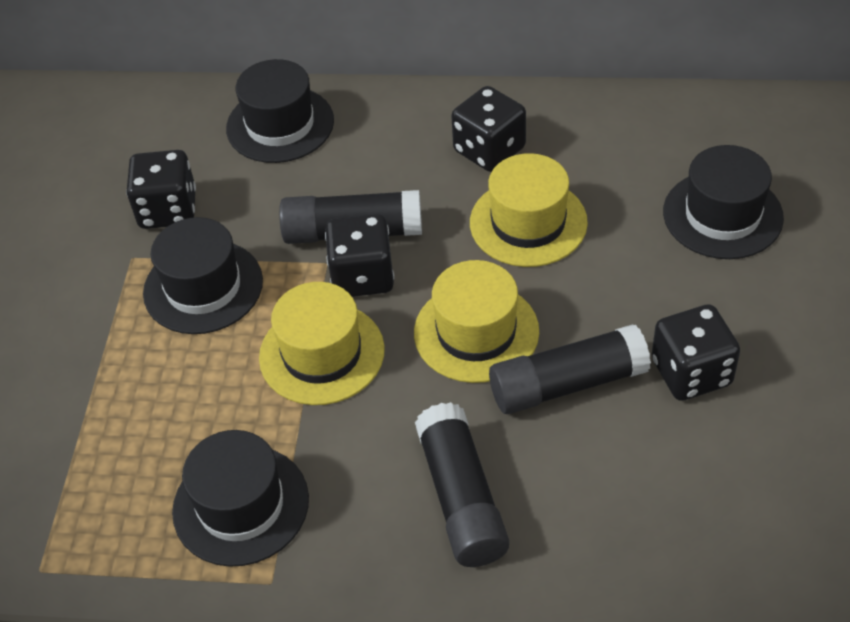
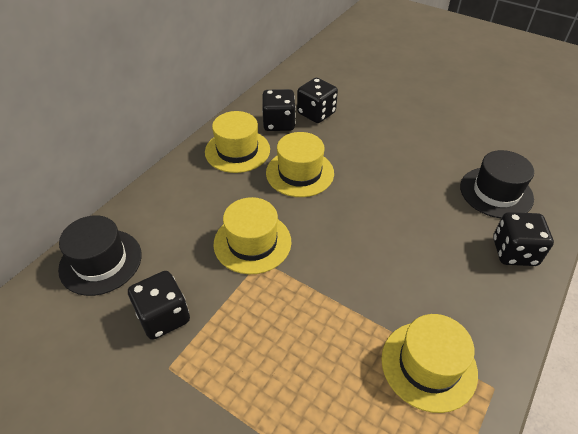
black glue stick: [279,190,422,244] [415,402,509,567] [489,324,651,414] = 3 -> none = 0
black hat: [143,217,263,334] [172,430,309,567] [226,59,334,163] [663,145,784,259] = 4 -> [58,215,142,296] [460,150,534,218] = 2
yellow hat: [259,282,385,405] [414,260,539,383] [470,153,588,267] = 3 -> [205,111,270,173] [213,197,291,274] [266,132,334,197] [381,314,478,413] = 4

